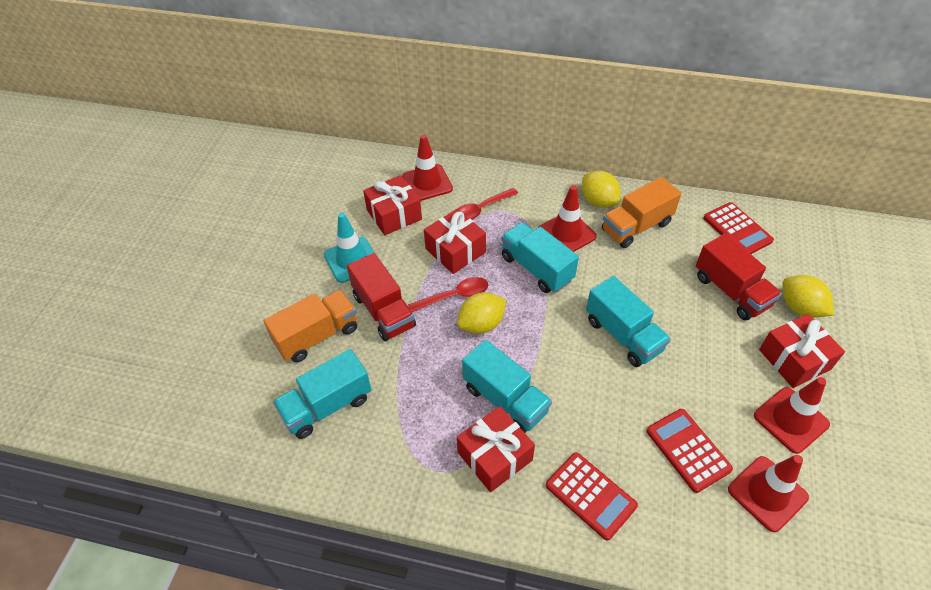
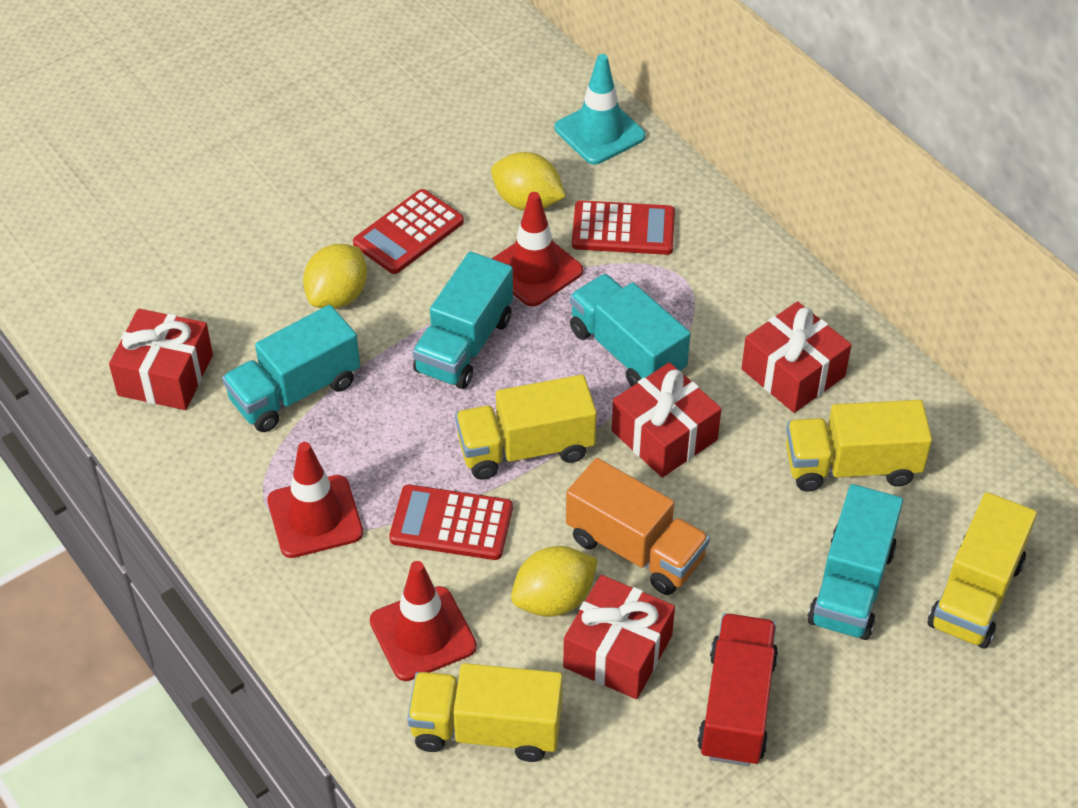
orange truck: [263,290,357,362] [602,177,681,248] = 2 -> [566,458,710,595] = 1
red spoon: [408,277,488,312] [458,188,518,220] = 2 -> none = 0
red traffic cone: [402,134,453,201] [539,185,597,252] [728,455,809,532] [754,377,830,454] = 4 -> [267,442,363,558] [370,561,477,681] [491,192,583,307] = 3
red truck: [347,253,416,341] [696,233,782,320] = 2 -> [697,613,778,766] = 1
yellow truck: none = 0 -> [407,663,563,762] [455,375,597,480] [786,400,932,492] [928,492,1037,649] = 4

